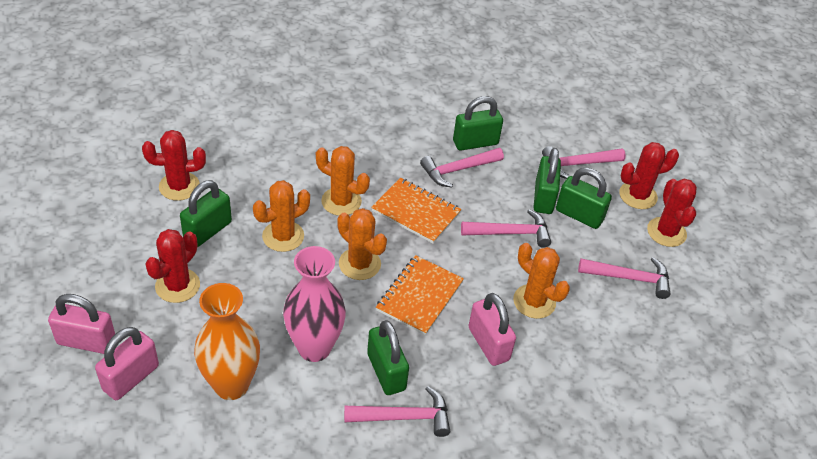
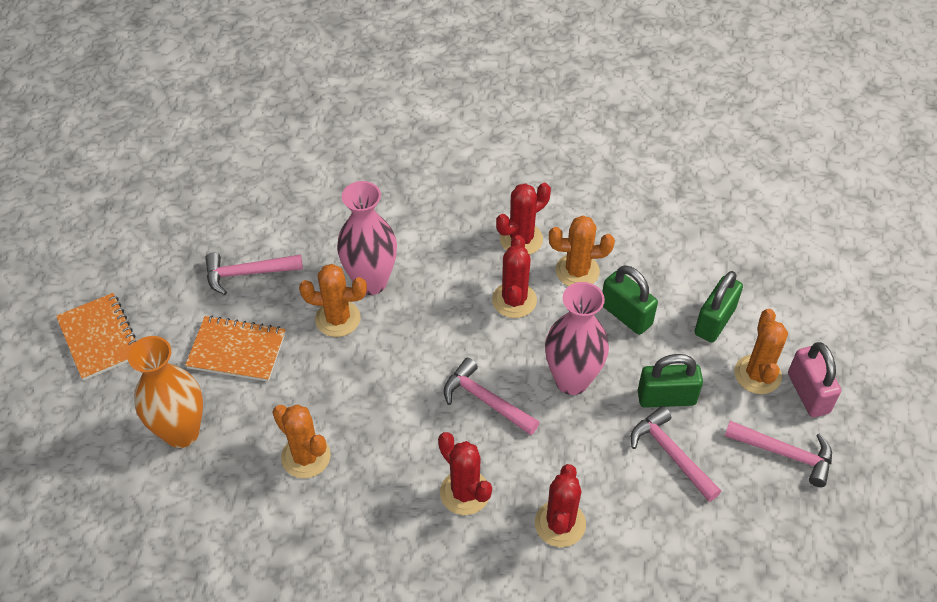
green padlock: [180,180,232,247] [367,320,409,395] [453,96,503,150] [534,148,561,214] [556,168,612,229] = 5 -> [602,265,658,335] [638,354,703,408] [694,271,743,343] = 3
pink hammer: [344,386,450,437] [420,148,504,188] [461,209,551,248] [542,146,626,179] [578,257,670,299] = 5 -> [205,253,303,295] [444,358,540,435] [631,406,721,502] [725,421,832,487] = 4
pink padlock: [48,294,115,354] [95,327,159,400] [468,293,516,366] = 3 -> [788,342,841,417] = 1
pink vase: [283,246,346,362] = 1 -> [337,181,397,295] [545,282,609,395] = 2

